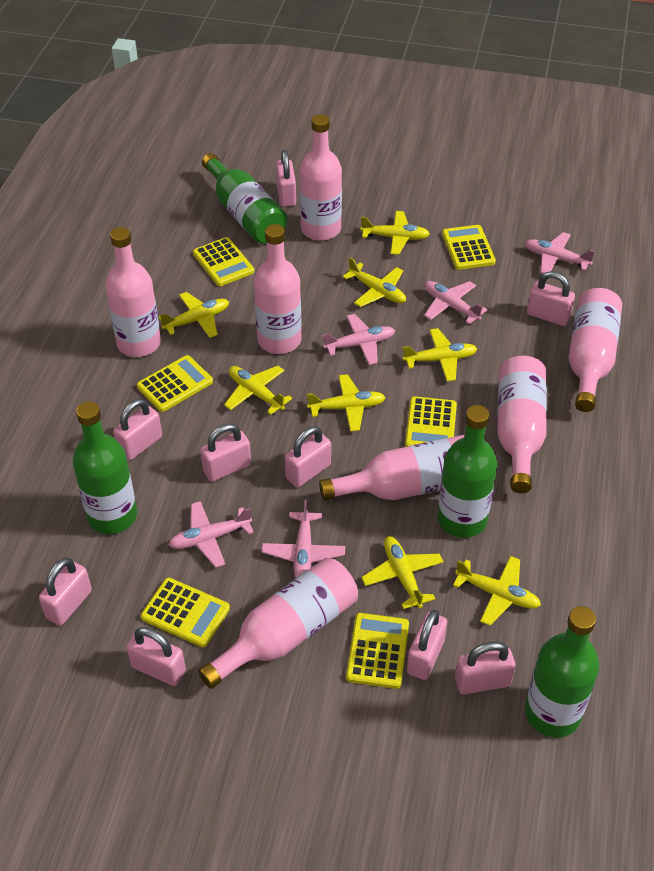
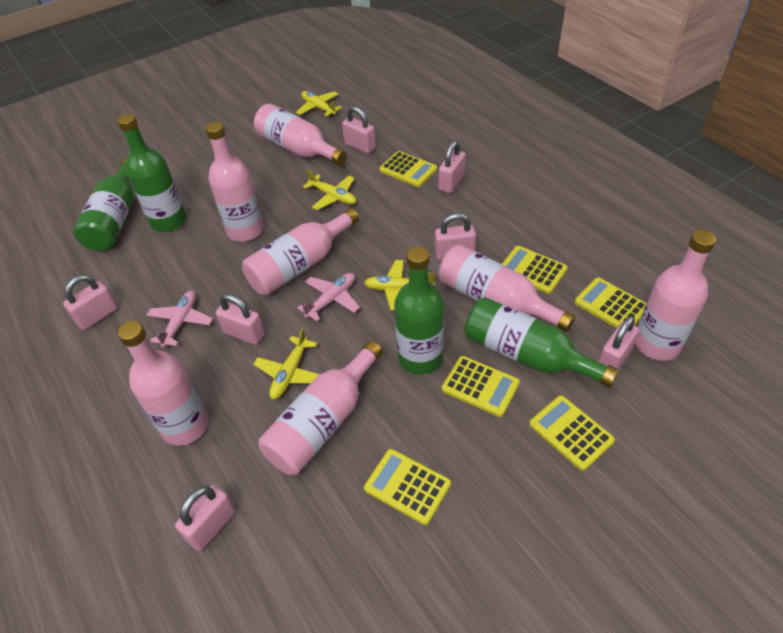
pink padlock: [39,558,92,626] [113,399,162,461] [127,627,186,686] [200,424,251,482] [276,150,296,207] [285,426,331,487] [407,610,447,680] [455,642,516,695] [527,271,575,326] = 9 -> [63,275,118,330] [175,485,236,551] [216,294,265,345] [342,106,376,154] [435,213,476,260] [438,141,466,193] [598,316,640,370] = 7
pink plane: [168,501,254,568] [262,500,345,578] [322,314,395,365] [424,281,488,324] [525,232,595,274] = 5 -> [147,291,213,347] [297,273,360,321] = 2
yellow plane: [159,292,229,338] [224,366,292,415] [307,374,386,431] [343,257,406,307] [360,211,430,255] [361,536,444,609] [402,328,477,381] [453,556,541,625] = 8 -> [253,328,320,399] [296,91,342,116] [303,169,356,210] [364,260,435,310] = 4

